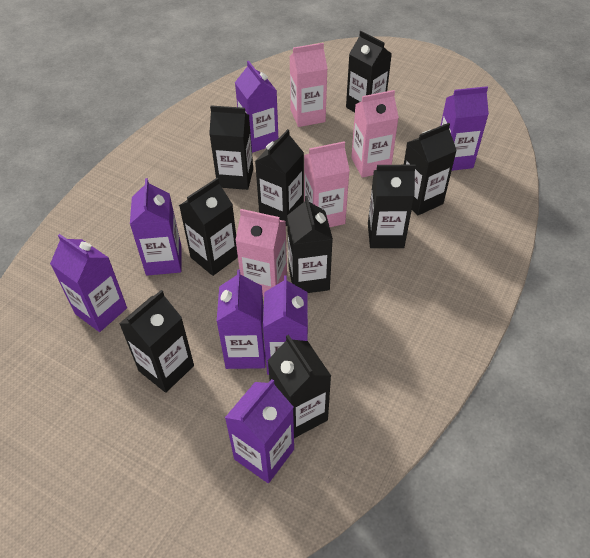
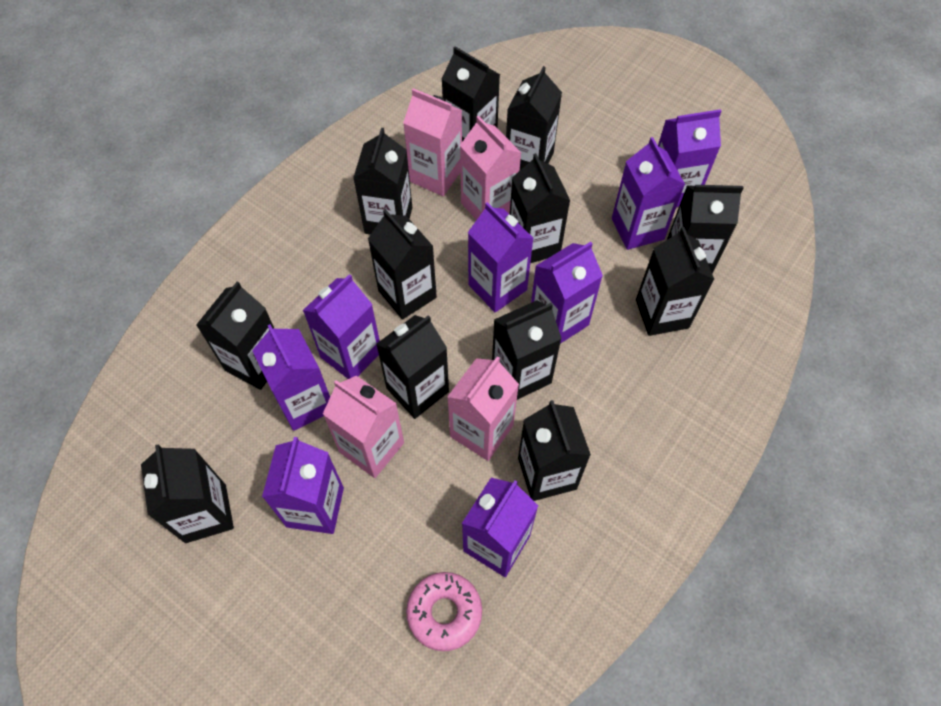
black carton: [119,290,194,393] [179,178,238,276] [209,105,253,190] [255,129,304,226] [268,335,331,438] [287,196,333,293] [346,31,392,112] [368,165,416,248] [404,123,457,216] = 9 -> [141,445,234,543] [196,282,274,390] [353,128,412,235] [368,209,437,320] [376,315,449,419] [441,46,500,142] [492,300,562,400] [506,66,562,170] [510,153,570,263] [518,400,591,501] [636,227,715,336] [667,185,743,274] = 12
pink donut: none = 0 -> [406,572,482,651] = 1
purple carton: [50,234,127,332] [130,178,182,276] [216,270,266,369] [225,379,294,483] [235,61,279,153] [263,276,308,375] [441,86,489,171] = 7 -> [252,325,330,431] [262,437,344,534] [303,274,380,379] [462,478,538,577] [468,202,534,313] [531,242,603,344] [612,137,685,250] [658,109,721,207] = 8

